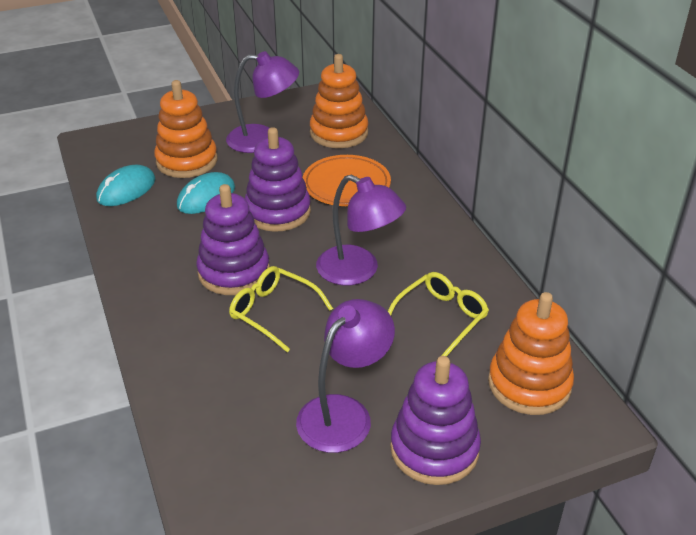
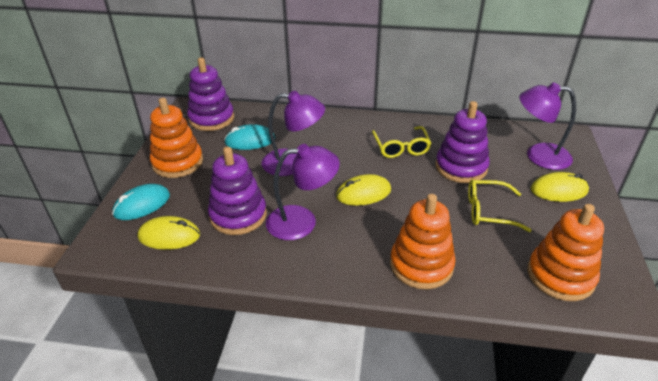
orange plate: [303,155,391,206] = 1 -> none = 0
yellow mouse: none = 0 -> [137,216,200,250] [336,174,391,206] [531,172,589,202] = 3

